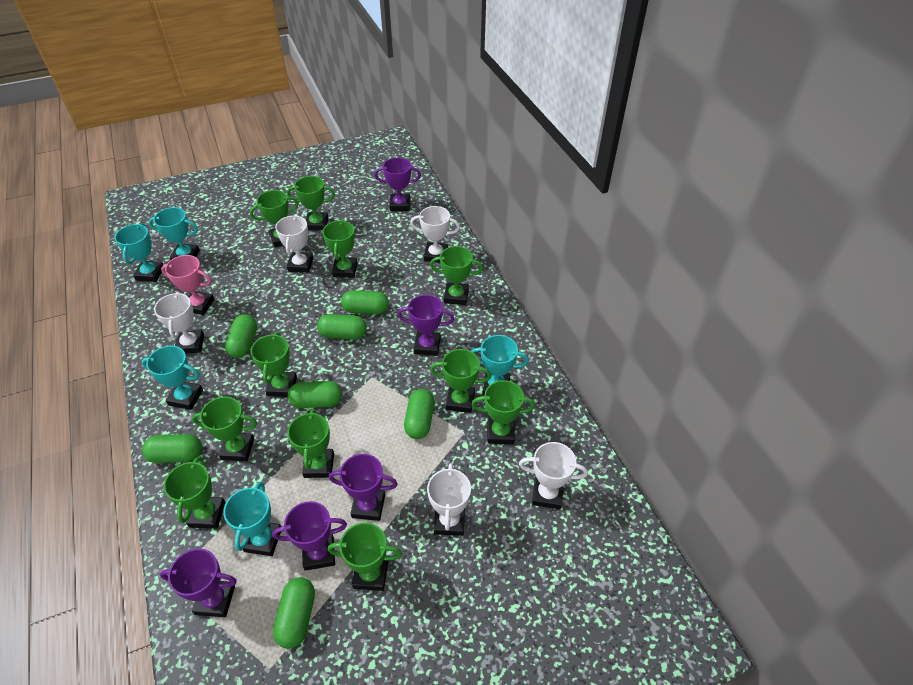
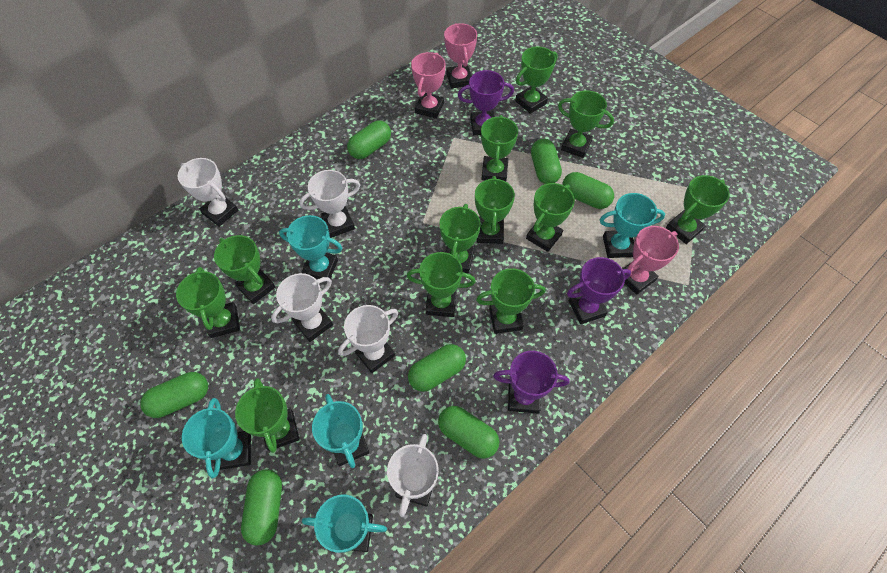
green trophy: [164,457,225,529] [192,397,257,461] [250,190,299,247] [251,332,297,397] [287,176,335,231] [287,409,334,478] [322,220,357,278] [328,522,402,591] [430,246,483,305] [430,349,491,413] [471,380,535,444] = 11 -> [176,267,240,338] [214,235,275,304] [235,378,300,453] [407,252,476,317] [439,204,481,273] [475,176,515,244] [476,268,545,334] [481,115,518,182] [515,46,558,114] [526,183,575,252] [558,90,614,158] [666,175,730,244] = 12
pink trophy: [161,255,214,315] = 1 -> [411,52,446,119] [444,23,477,89] [623,226,679,295] = 3
purple trophy: [160,548,237,617] [273,501,347,571] [329,454,398,521] [375,158,421,211] [398,295,454,356] = 5 -> [458,70,514,135] [493,351,570,413] [567,257,631,324] = 3

